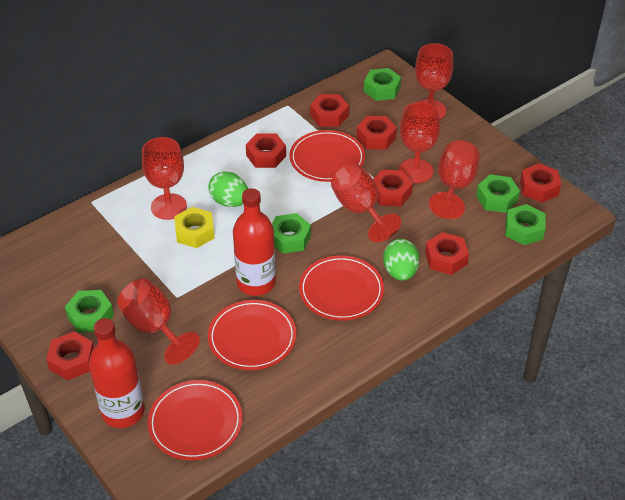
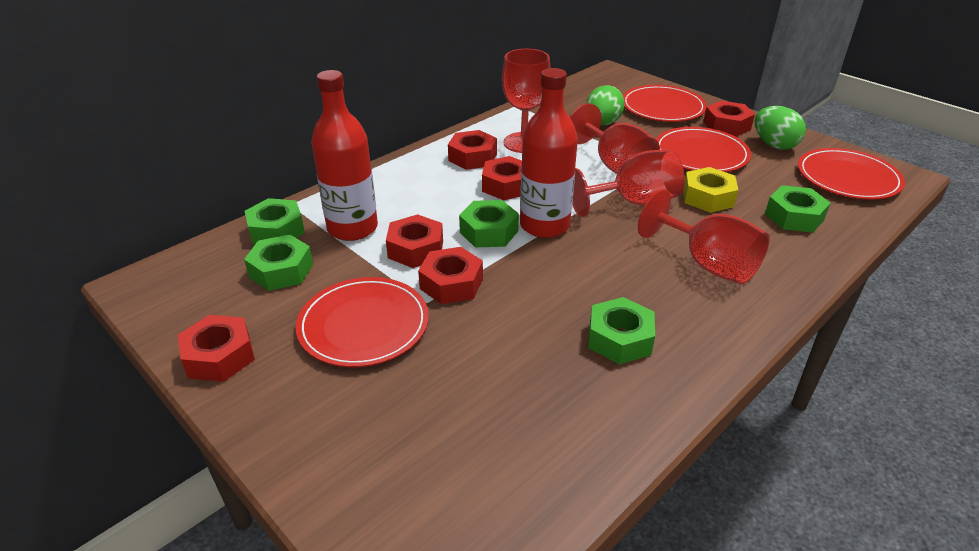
red goblet: [117,279,200,365] [142,137,187,220] [331,164,401,242] [399,102,441,183] [415,43,454,119] [429,140,480,219] = 6 -> [502,49,551,153] [570,104,660,174] [572,149,685,217] [638,189,770,284] = 4
red nut: [46,331,94,380] [246,133,286,168] [310,94,349,127] [357,116,397,150] [373,170,413,206] [425,232,469,275] [520,163,561,203] = 7 -> [178,315,255,382] [386,214,443,268] [418,247,483,304] [448,130,497,170] [482,156,522,200] [703,101,755,137] = 6

